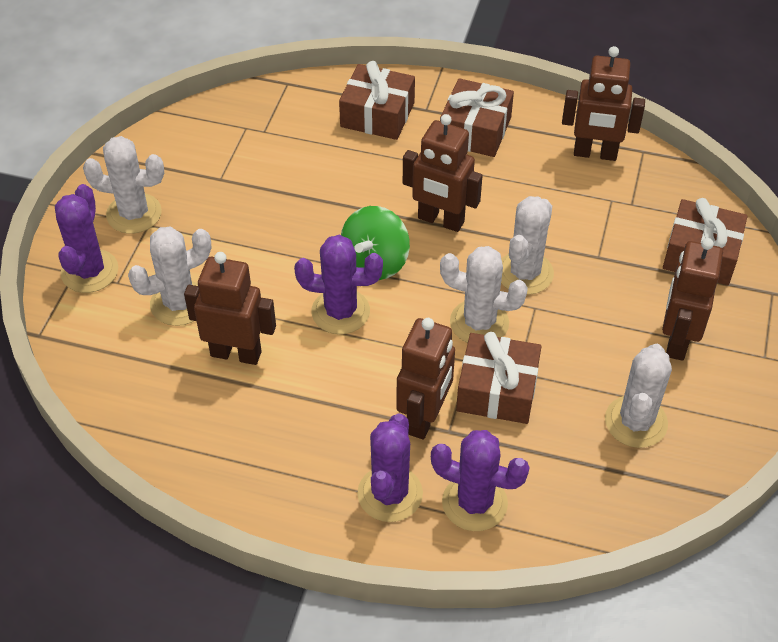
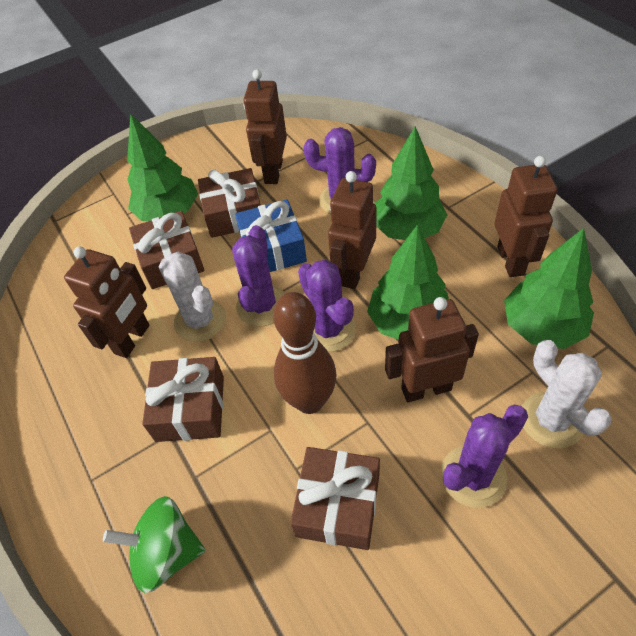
blue gift: none = 0 -> [235,199,307,272] = 1
brown bowling pin: none = 0 -> [273,292,337,414] = 1
green tree: none = 0 -> [127,113,198,221] [367,224,449,340] [374,126,447,240] [504,228,594,349] = 4
white cactus: [83,136,164,234] [128,227,211,326] [440,246,528,343] [501,196,554,295] [605,344,672,448] = 5 -> [159,252,226,342] [522,340,612,448] = 2

